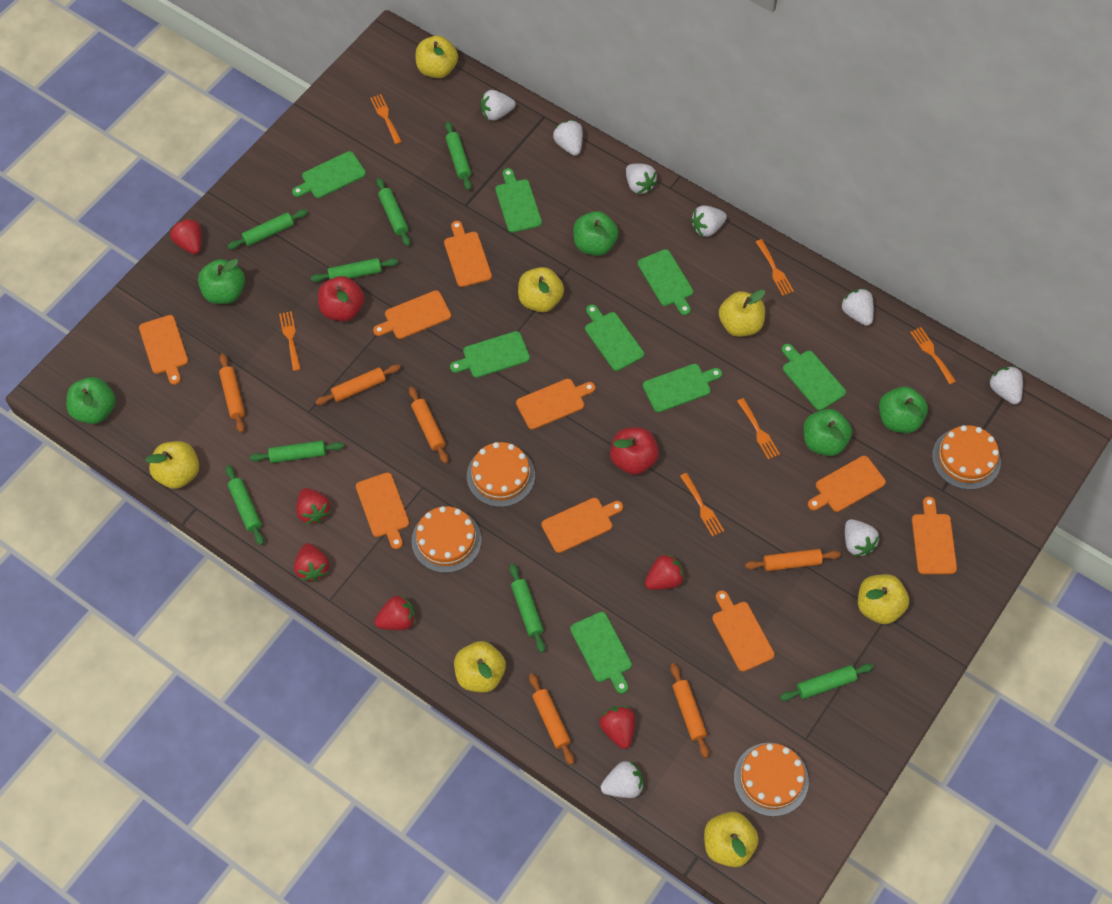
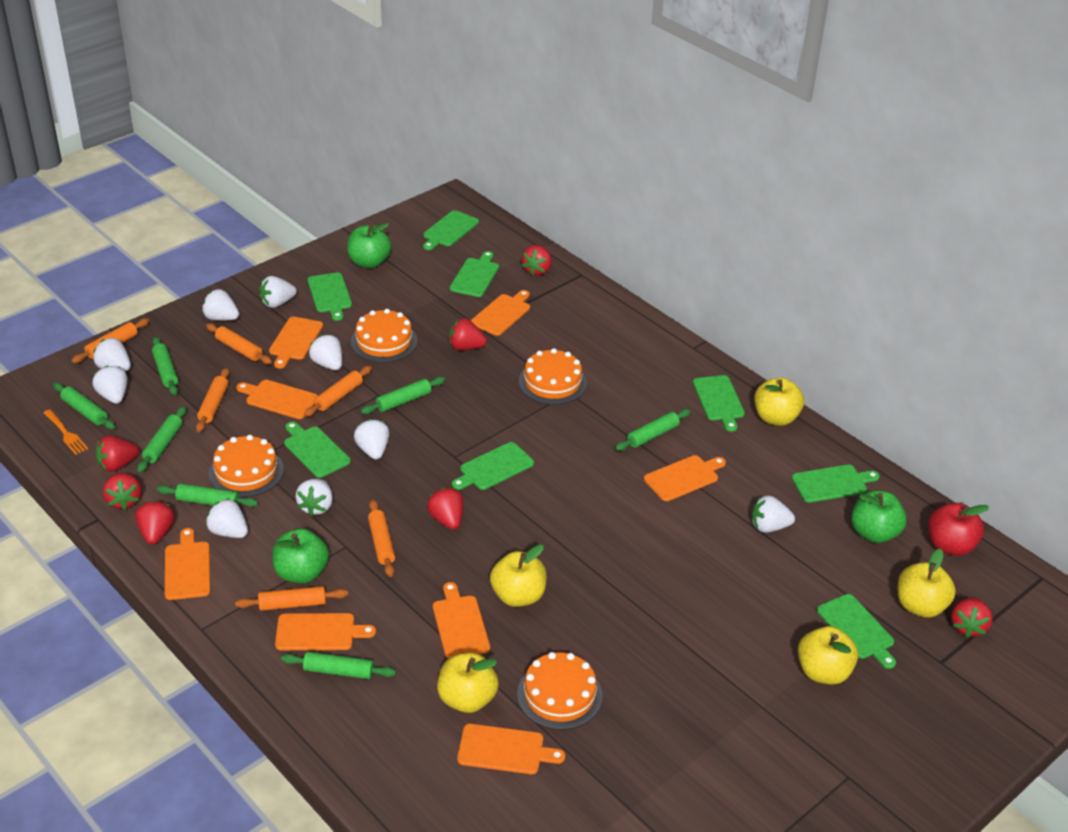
green apple: [66,377,116,424] [198,259,245,304] [573,211,619,256] [803,409,852,456] [879,386,928,433] = 5 -> [272,529,329,584] [347,223,391,268] [851,491,907,543] = 3
green rolling pin: [225,465,264,545] [227,209,308,249] [250,440,344,463] [311,258,398,282] [376,178,410,246] [445,122,472,190] [510,564,545,653] [780,663,874,701] = 8 -> [53,383,115,430] [137,406,187,472] [152,337,178,395] [157,484,258,507] [281,652,396,679] [361,377,445,414] [615,409,691,451] = 7
orange cutting board: [139,315,188,385] [356,472,409,549] [373,290,451,339] [444,221,492,287] [516,379,595,430] [541,498,623,553] [712,590,775,672] [808,456,886,512] [912,497,957,574] = 9 -> [165,528,210,600] [236,380,318,419] [269,317,323,369] [275,613,376,650] [433,582,490,659] [457,724,565,774] [471,290,530,336] [644,455,726,501] = 8
orange fork: [279,311,301,371] [370,94,402,144] [680,473,724,537] [737,398,780,460] [756,239,794,296] [910,327,956,385] = 6 -> [44,409,88,455] = 1
red apple: [318,276,364,321] [610,427,659,475] = 2 -> [928,503,989,556] = 1
red strawberry: [170,218,202,254] [294,543,329,581] [296,488,331,524] [374,595,415,630] [600,706,635,749] [645,554,685,590] = 6 -> [96,435,139,472] [103,473,141,510] [135,500,174,545] [427,488,464,530] [449,318,487,350] [522,245,551,276] [951,597,993,638] = 7
white strawberry: [481,90,516,121] [553,120,583,156] [601,761,643,798] [626,163,657,194] [691,205,727,237] [841,288,874,326] [845,519,879,556] [989,366,1023,404] = 8 -> [92,366,128,404] [93,338,131,371] [202,289,239,321] [206,498,248,538] [259,276,297,308] [295,479,333,516] [309,335,342,370] [354,419,389,460] [752,496,795,533] = 9
yellow apple: [145,441,199,489] [416,36,458,78] [454,641,506,693] [518,267,564,312] [704,812,759,867] [719,290,765,337] [858,574,909,624] = 7 -> [437,653,499,713] [490,544,547,607] [754,377,804,426] [798,626,858,685] [898,549,956,618] = 5

